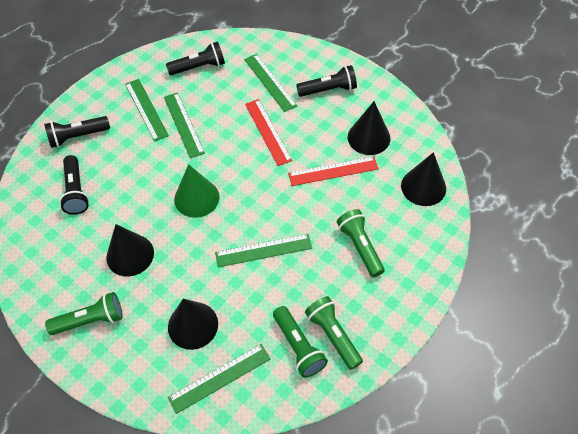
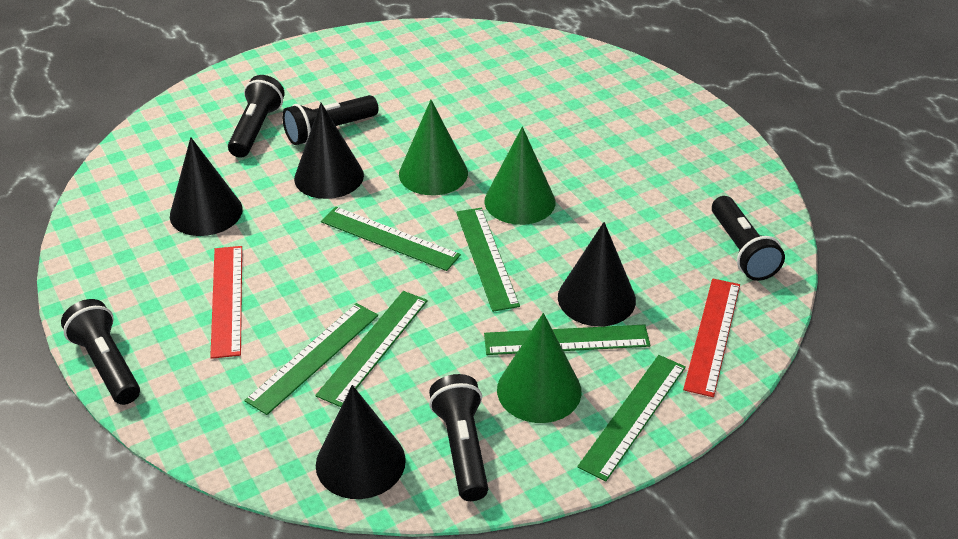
black flashlight: [44,116,110,148] [60,155,89,215] [166,41,225,75] [296,65,357,97] = 4 -> [61,299,140,405] [228,75,285,158] [282,95,379,145] [429,374,488,501] [712,196,785,281] = 5
green cone: [174,164,219,218] = 1 -> [399,100,468,195] [484,127,556,225] [497,313,582,423] = 3
green flashlight: [45,292,123,335] [273,306,328,378] [305,296,363,370] [337,209,385,277] = 4 -> none = 0
green ruler: [125,79,169,142] [164,92,205,158] [168,344,271,414] [215,234,312,267] [244,54,297,112] = 5 -> [244,303,378,415] [315,291,428,407] [321,207,461,271] [456,208,520,312] [484,324,650,355] [577,355,686,481] = 6

